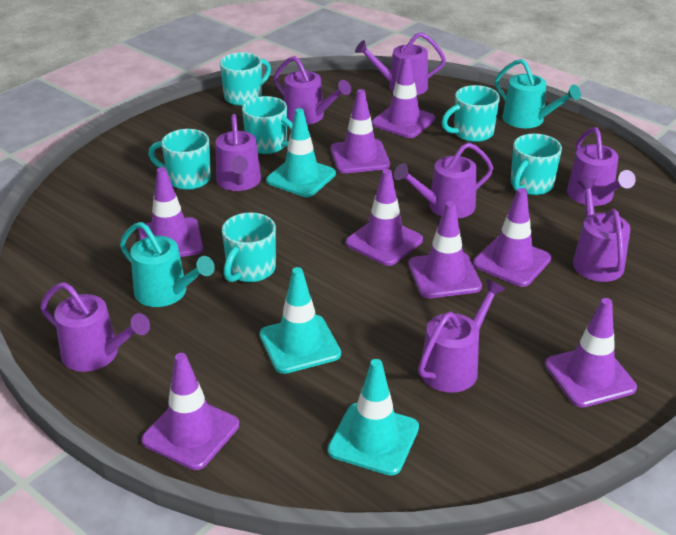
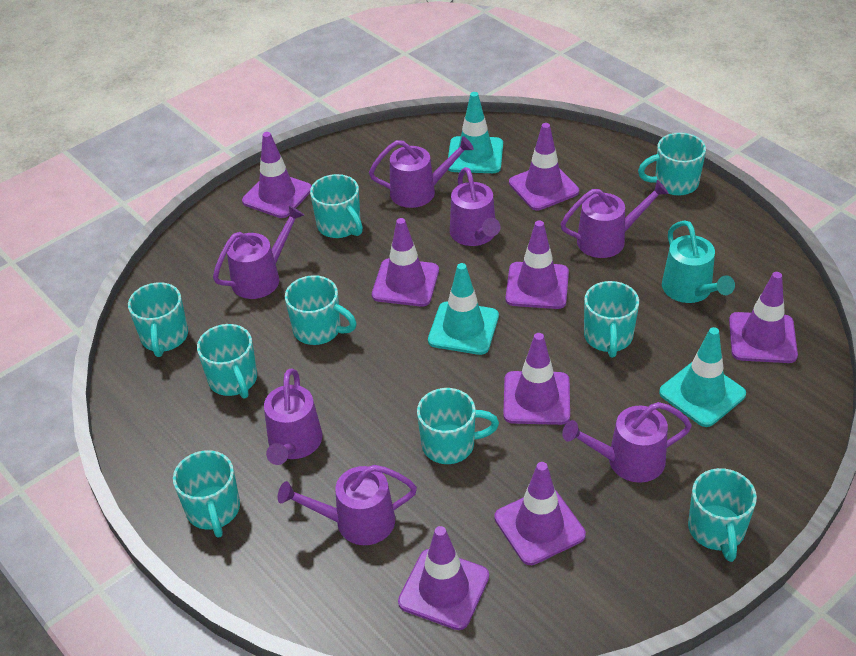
purple watering can: [40,282,150,372] [216,114,261,191] [274,56,351,125] [355,32,446,95] [394,142,493,219] [418,279,506,393] [567,127,636,206] [573,178,630,282] = 8 -> [213,205,304,299] [264,368,322,465] [278,465,417,545] [369,136,474,208] [450,167,501,246] [561,180,669,258] [562,402,692,483] = 7
turquoise mug: [148,129,211,190] [220,52,271,106] [222,212,276,282] [242,96,293,154] [441,85,500,142] [511,134,562,195] = 6 -> [128,282,188,357] [173,450,240,538] [197,324,257,399] [285,275,357,345] [310,174,363,238] [417,388,499,464] [584,281,639,358] [638,133,706,196] [688,468,757,562] = 9
turquoise watering can: [120,222,215,307] [495,59,581,128] = 2 -> [662,220,735,303] = 1

